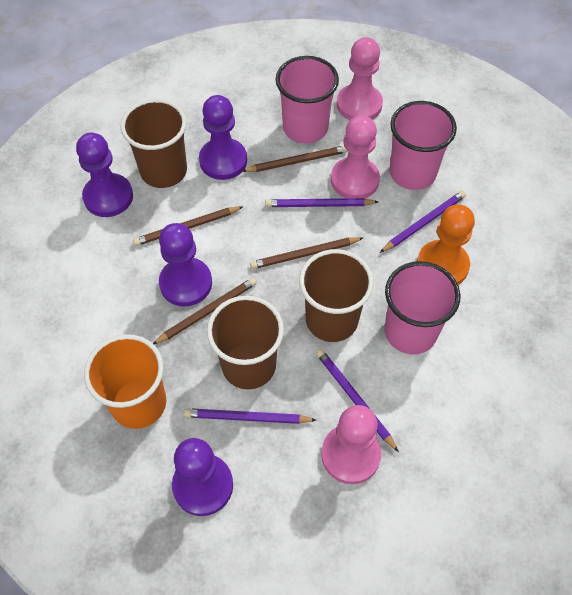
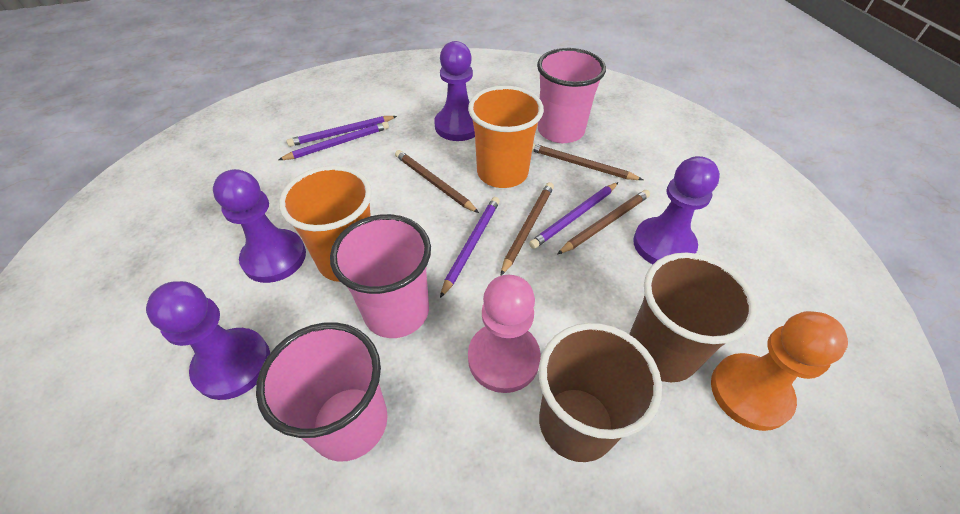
brown cup: [120,99,187,188] [207,296,284,389] [299,249,374,342] = 3 -> [539,323,662,462] [629,253,756,382] = 2
orange cup: [84,334,166,429] = 1 -> [279,165,372,282] [468,86,544,188] = 2
pink pawn: [321,405,381,484] [331,115,380,198] [337,37,383,120] = 3 -> [468,275,541,393] = 1

